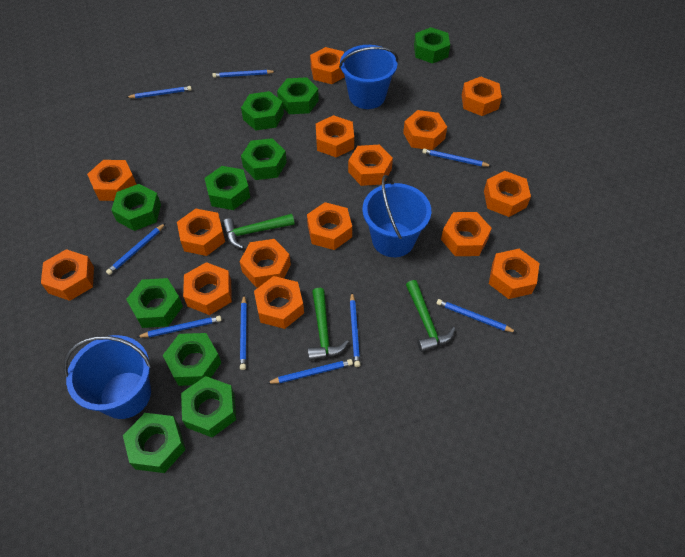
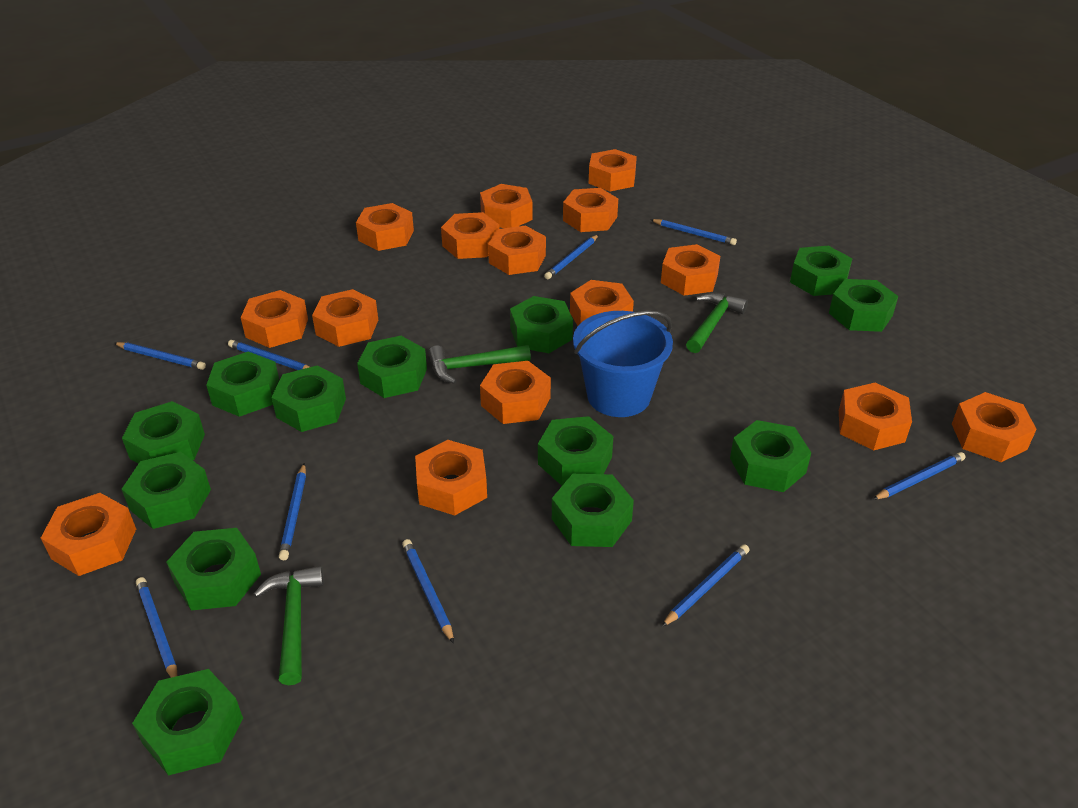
blue bucket: [63,335,152,419] [339,45,398,109] [362,175,431,257] = 3 -> [573,311,673,417] = 1
green nut: [111,184,161,231] [123,413,186,473] [126,278,183,328] [163,333,221,386] [181,376,236,438] [204,166,250,210] [241,91,284,130] [241,138,287,180] [277,77,319,114] [414,27,450,64] = 10 -> [122,401,205,464] [122,452,211,529] [132,669,243,775] [166,528,261,611] [206,352,280,417] [272,365,346,432] [357,336,427,398] [510,296,573,353] [538,416,613,486] [552,474,634,547] [730,420,811,492] [790,246,852,296] [829,279,898,332] = 13

